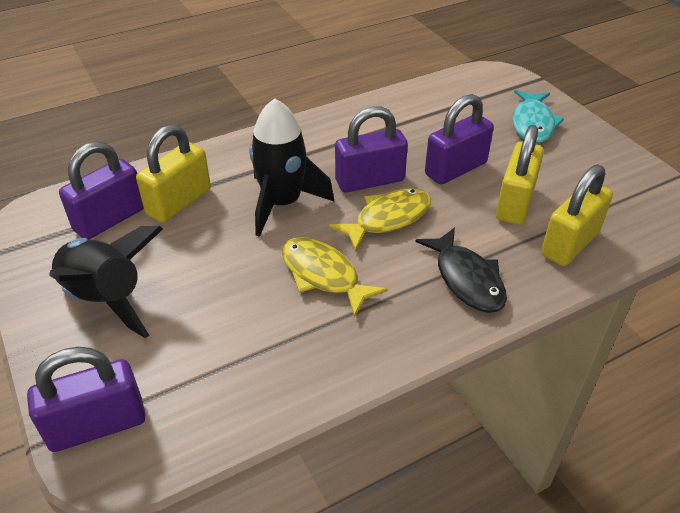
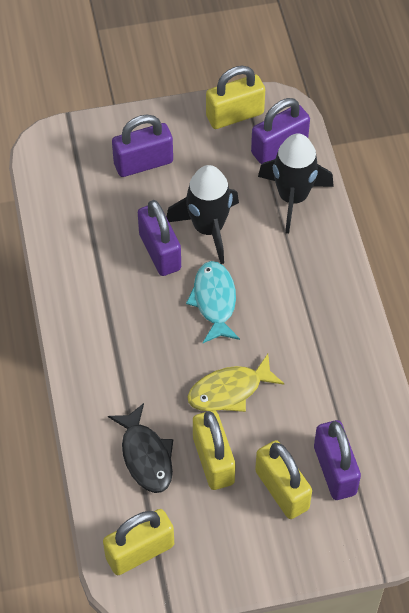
yellow fish: [282,237,388,318] [329,188,431,252] = 2 -> [187,354,285,412] = 1
yellow padlock: [136,124,211,223] [496,125,544,225] [541,164,613,266] = 3 -> [103,509,174,575] [193,410,236,490] [206,66,265,129] [255,440,312,519] = 4

